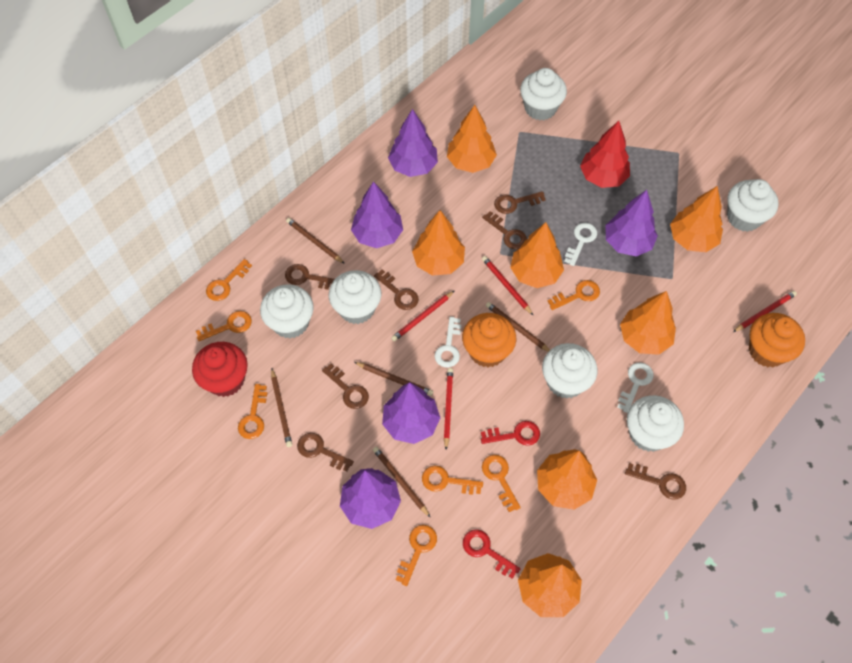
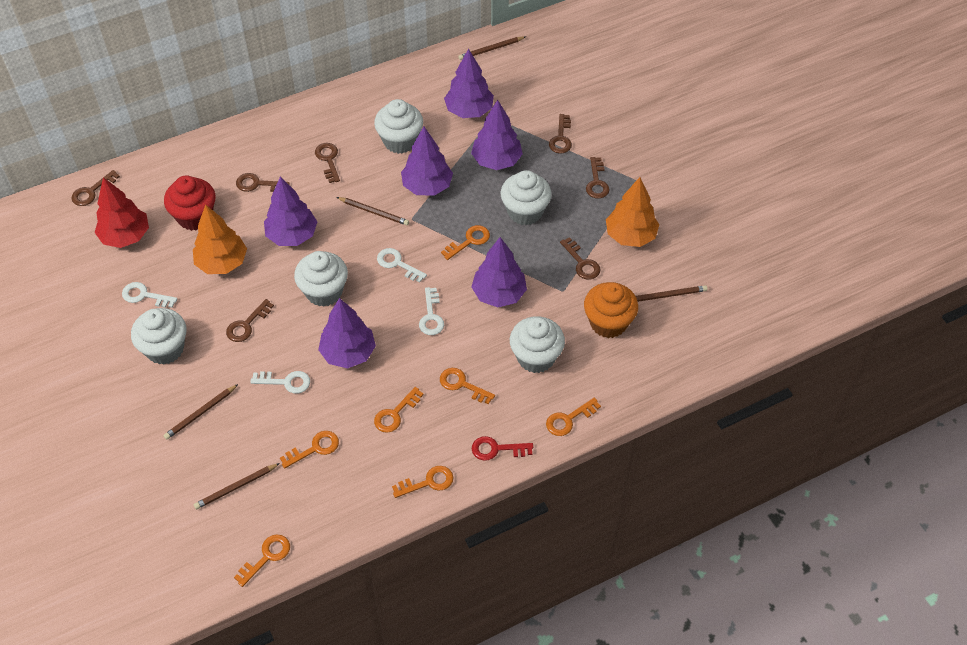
orange cupcake: [462,313,516,368] [749,313,805,368] = 2 -> [584,282,638,338] = 1
orange tree: [412,210,465,276] [447,105,497,173] [510,222,564,288] [518,553,582,617] [537,449,597,510] [620,291,676,355] [670,186,723,252] = 7 -> [193,204,247,274] [606,177,659,247] = 2
purple tree: [340,468,401,529] [351,181,403,248] [382,382,440,444] [388,109,438,177] [606,190,658,257] = 5 -> [264,176,317,246] [318,298,376,368] [401,127,453,196] [444,48,494,118] [471,100,523,170] [471,237,527,307] = 6
red key: [463,529,520,579] [481,421,540,446] = 2 -> [472,436,533,461] = 1
red pencil: [391,291,454,341] [444,368,453,449] [482,256,534,316] [733,291,797,332] = 4 -> none = 0
white cupcake: [260,284,314,338] [329,270,381,324] [520,68,567,120] [542,343,597,399] [627,395,684,452] [727,179,779,232] = 6 -> [131,308,186,365] [294,251,348,307] [374,99,423,154] [501,170,552,225] [510,316,565,373] = 5
white key: [434,316,461,368] [564,223,597,266] [617,362,654,413] = 3 -> [122,282,177,308] [250,371,310,394] [377,248,427,283] [419,287,444,335] = 4

